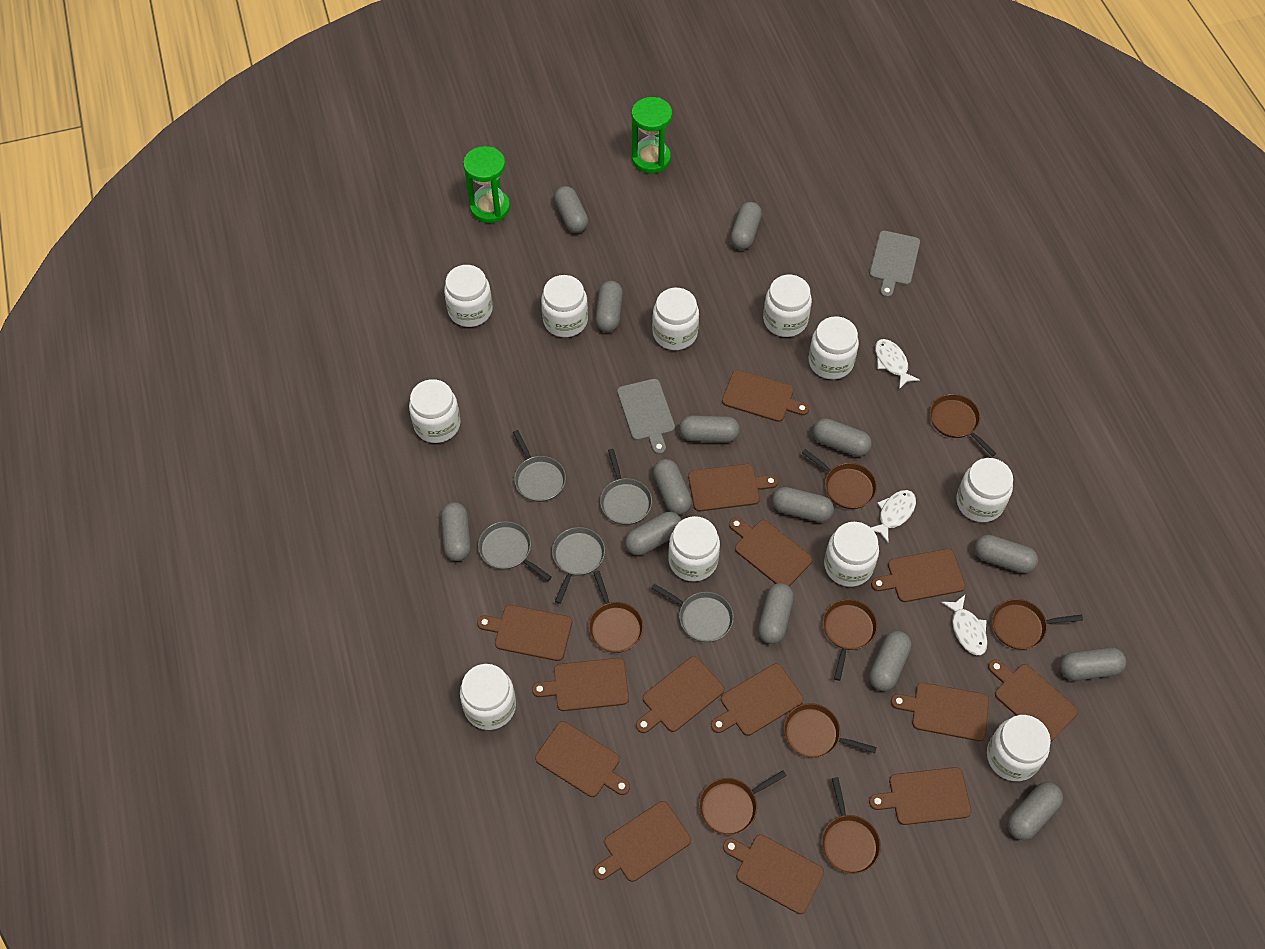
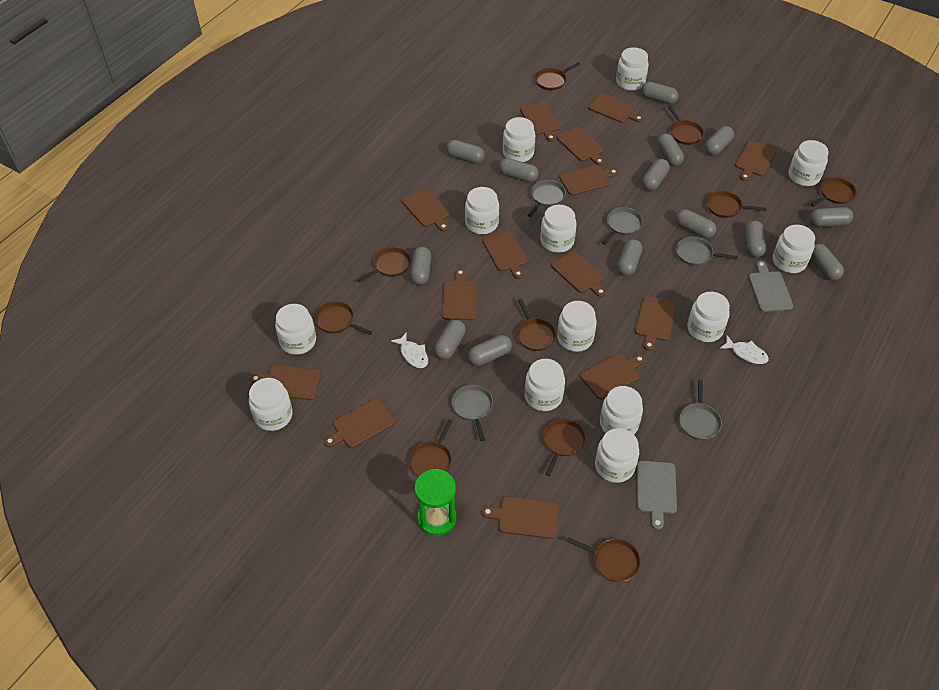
brown pan: [589,571,644,653] [699,770,787,835] [784,703,877,758] [802,449,877,509] [821,777,881,874] [823,599,878,681] [930,394,997,457] [992,599,1083,650] = 8 -> [315,301,372,335] [358,247,411,283] [409,419,453,477] [517,299,556,351] [535,62,581,90] [543,419,586,476] [567,537,641,582] [668,106,704,145] [707,191,766,218] [811,177,856,207] = 10
green hourglass: [463,146,510,223] [632,97,672,173] = 2 -> [415,469,456,536] = 1
white fish: [871,490,916,542] [875,339,920,389] [941,595,987,655] = 3 -> [391,332,428,368] [719,336,769,364] = 2
white jar: [409,379,461,443] [444,265,493,327] [460,664,516,730] [541,275,588,337] [652,288,699,350] [668,516,720,581] [763,275,812,337] [809,316,859,379] [824,522,879,587] [956,458,1013,522] [987,715,1051,781] = 11 -> [249,378,293,431] [275,304,316,355] [465,187,499,234] [503,117,535,162] [525,359,565,411] [540,205,577,253] [557,301,597,352] [595,428,639,483] [600,386,643,434] [616,47,649,91] [687,292,730,342] [773,225,815,273] [789,140,829,186] = 13

